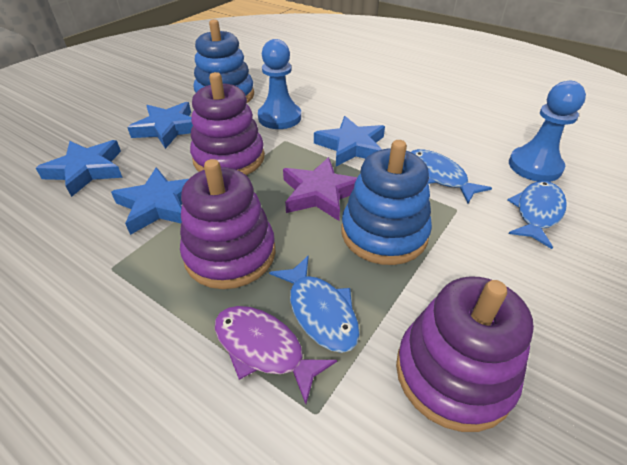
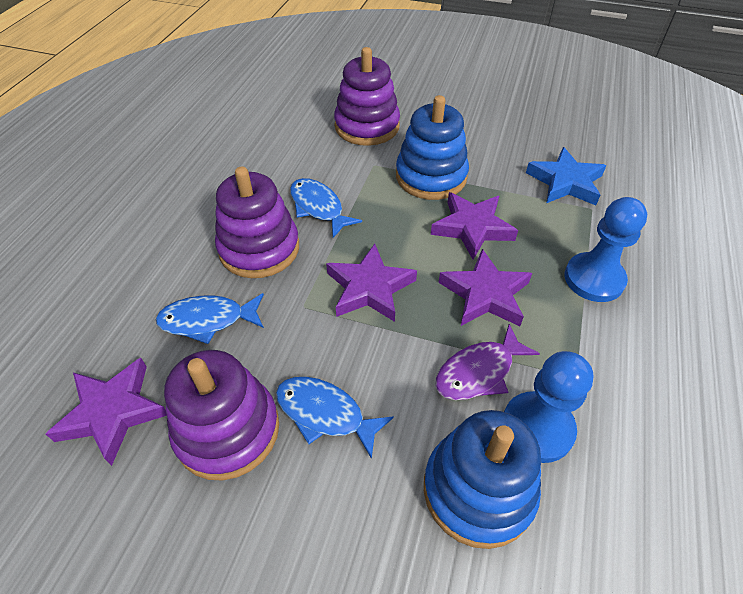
blue star: [36,140,123,197] [111,167,188,235] [127,102,193,149] [314,116,385,167] = 4 -> [526,147,606,205] = 1
purple star: [283,157,358,221] = 1 -> [46,358,167,466] [326,244,417,322] [431,192,518,260] [438,249,532,326] = 4

